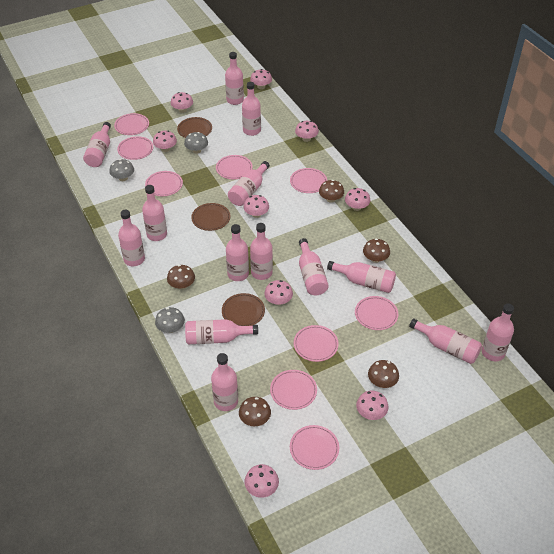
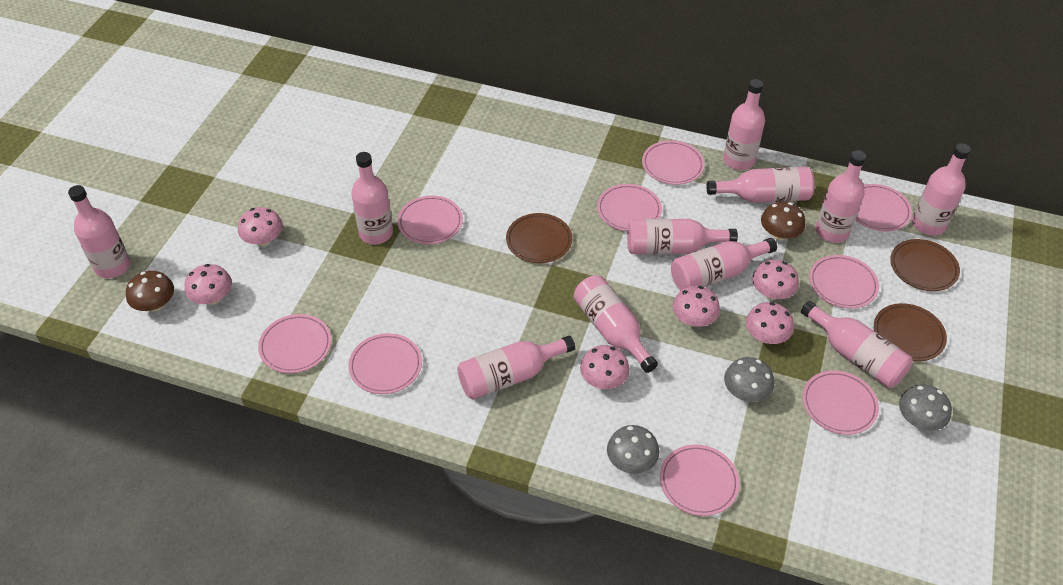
brown mushroom: [167,265,195,289] [239,397,271,426] [319,180,344,203] [363,238,390,263] [368,360,399,388] = 5 -> [126,271,174,312] [761,202,805,240] = 2
pink bottle: [83,122,111,167] [118,210,145,266] [142,185,167,241] [185,319,258,344] [211,353,238,411] [225,52,244,105] [226,224,249,281] [228,161,270,206] [242,82,261,136] [250,223,273,280] [299,238,329,295] [327,261,396,293] [409,318,482,364] [482,303,514,361] = 14 -> [68,185,130,278] [351,152,393,244] [457,336,575,399] [574,275,658,373] [627,219,738,254] [671,238,777,290] [707,167,815,203] [723,79,765,170] [801,301,913,388] [816,150,866,243] [912,143,971,235] = 11
pink mushroom: [153,131,177,152] [171,92,193,113] [243,195,269,218] [245,464,279,498] [250,69,272,89] [264,280,293,305] [295,121,319,142] [345,188,371,211] [356,391,389,420] = 9 -> [184,264,232,305] [238,207,283,246] [580,345,630,389] [673,286,720,327] [746,302,794,344] [752,260,799,300] = 6

